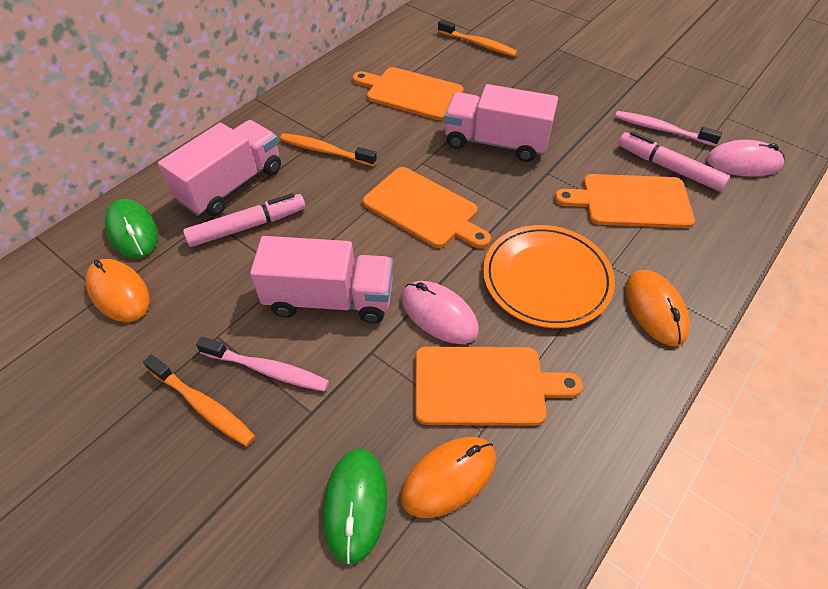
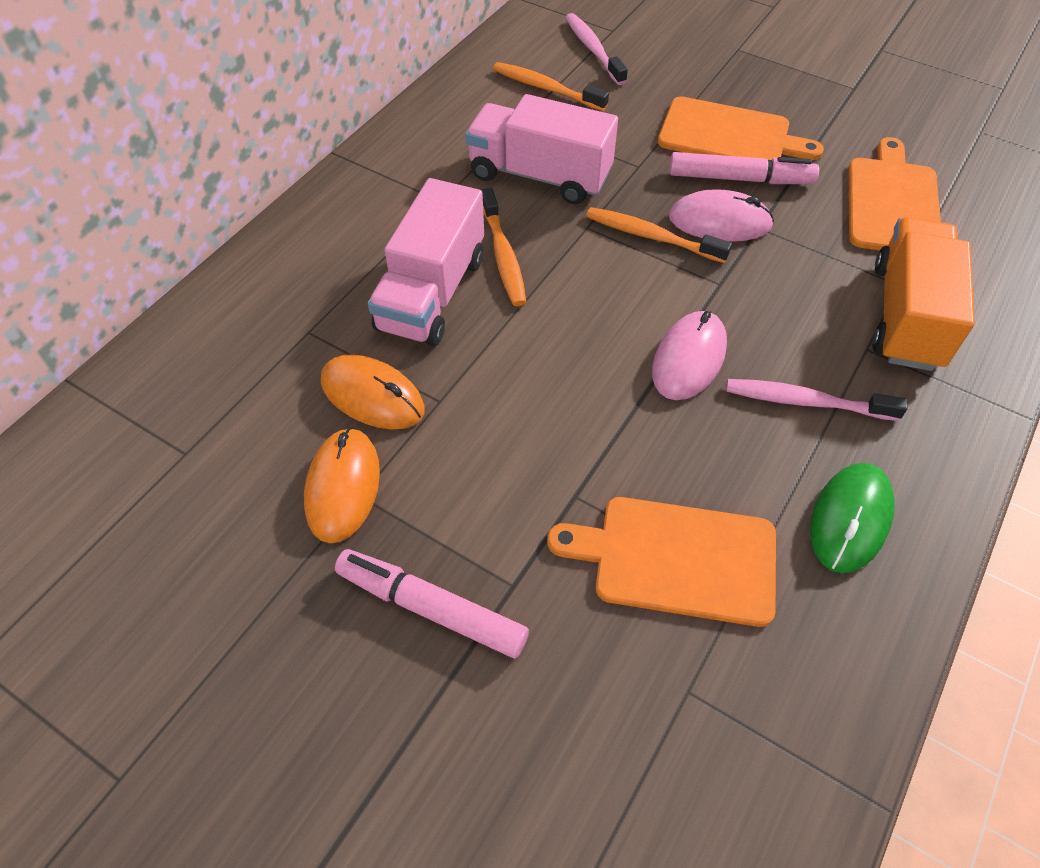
green mouse: [105,199,158,259] [323,448,387,565] = 2 -> [810,463,895,573] = 1
orange cutting board: [353,67,464,120] [363,167,491,248] [415,347,583,426] [554,174,695,228] = 4 -> [547,497,776,627] [658,96,824,160] [849,137,941,250] = 3
orange mouse: [86,259,150,322] [401,437,496,518] [625,270,690,346] = 3 -> [304,427,380,543] [321,354,425,430] = 2
orange plate: [483,225,615,328] = 1 -> none = 0
orange truck: none = 0 -> [872,217,975,371] = 1
pink truck: [158,120,281,216] [250,236,393,323] [444,84,558,162] = 3 -> [368,178,484,346] [465,94,618,204] = 2

